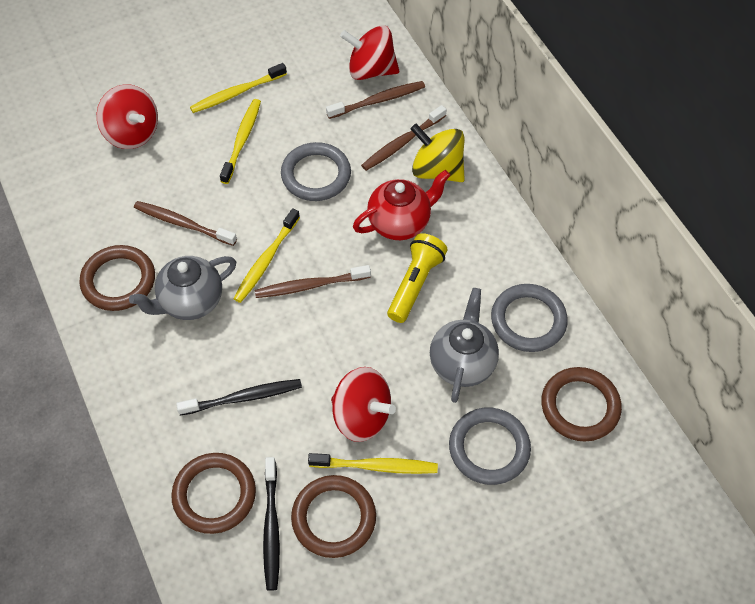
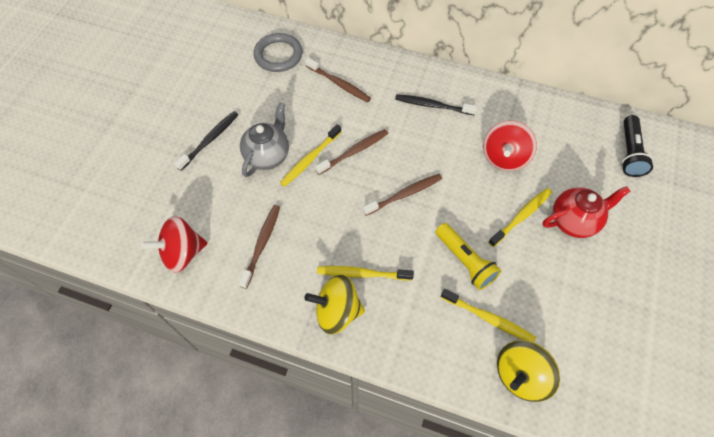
black flashlight: none = 0 -> [621,115,654,177] = 1
brown ring: [79,245,155,311] [171,453,256,534] [291,475,376,558] [541,367,622,441] = 4 -> none = 0
grey ring: [281,142,351,201] [449,408,531,485] [491,284,568,352] = 3 -> [254,33,303,72] = 1
grey teapot: [129,256,236,320] [430,288,499,403] = 2 -> [240,102,289,177] = 1
red spinning top: [97,84,158,149] [331,367,396,442] [340,25,399,80] = 3 -> [141,216,207,273] [483,121,537,171] = 2
yellow spinning top: [411,124,465,182] = 1 -> [304,275,365,335] [497,340,560,402] = 2

